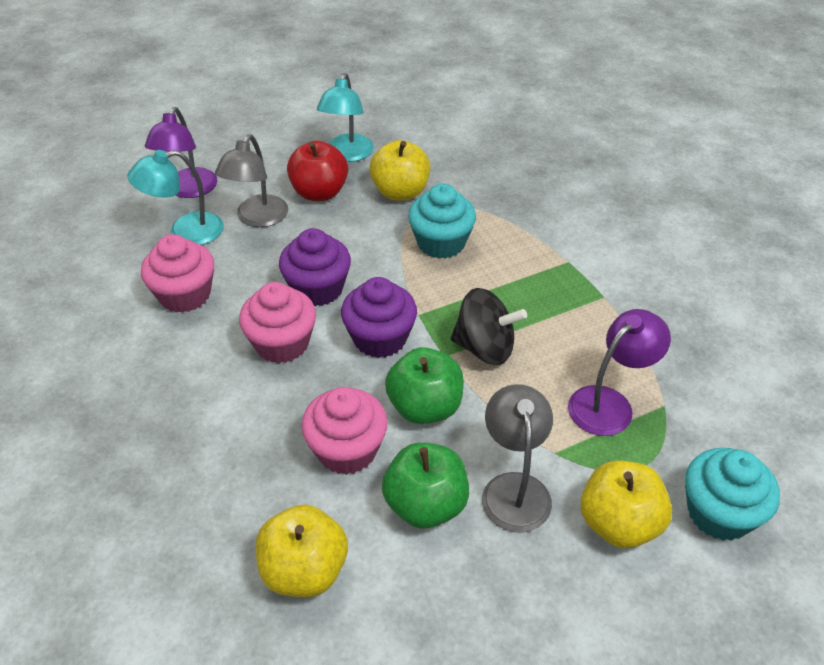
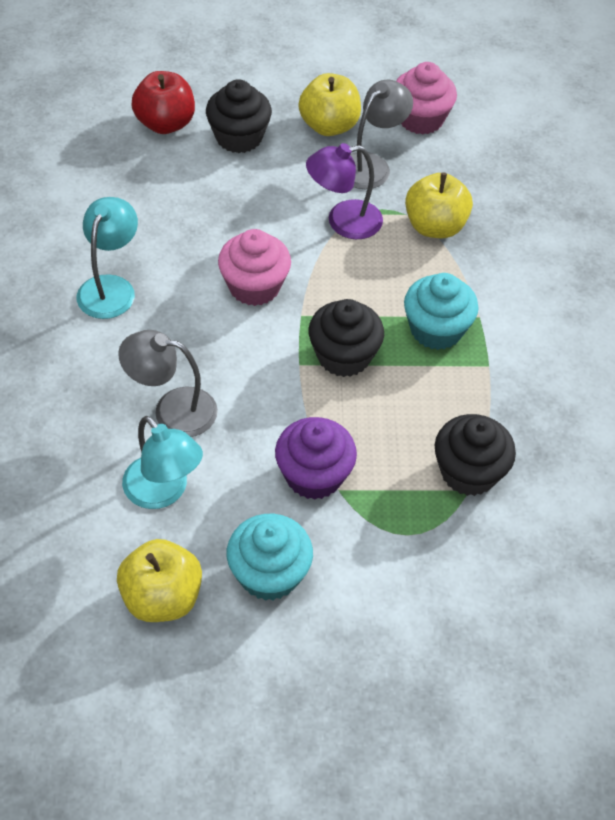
black cupcake: none = 0 -> [206,79,272,153] [309,299,384,377] [435,414,516,496] = 3
black spinning top: [451,288,527,365] = 1 -> none = 0
green apple: [382,443,469,528] [385,347,464,424] = 2 -> none = 0
pink cupcake: [141,234,214,313] [239,282,316,364] [301,387,388,475] = 3 -> [218,229,291,306] [396,62,457,135] = 2
purple cupcake: [279,228,351,306] [341,277,417,358] = 2 -> [275,417,357,500] = 1
purple lamp: [145,107,218,198] [568,309,671,436] = 2 -> [306,143,383,239] = 1

